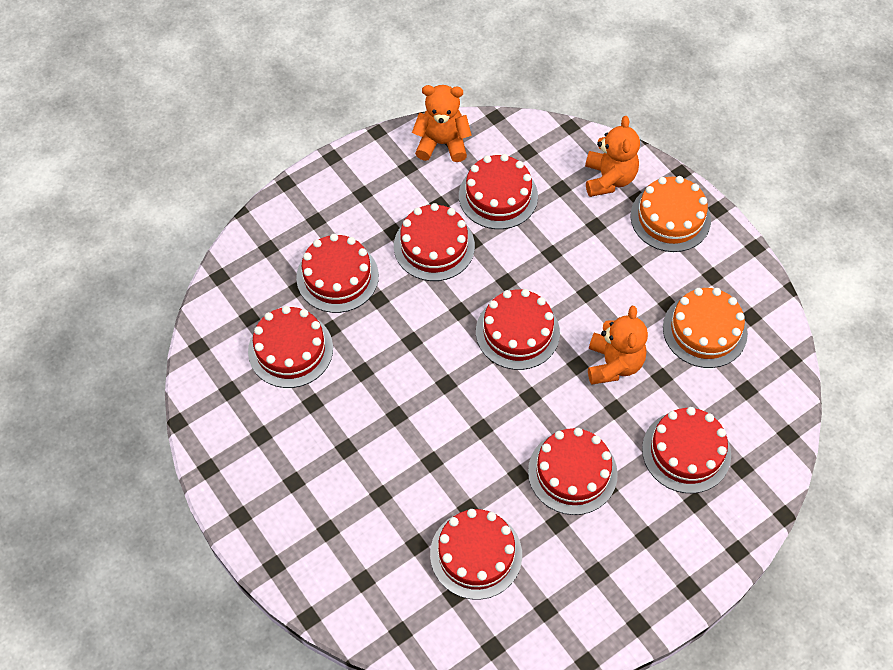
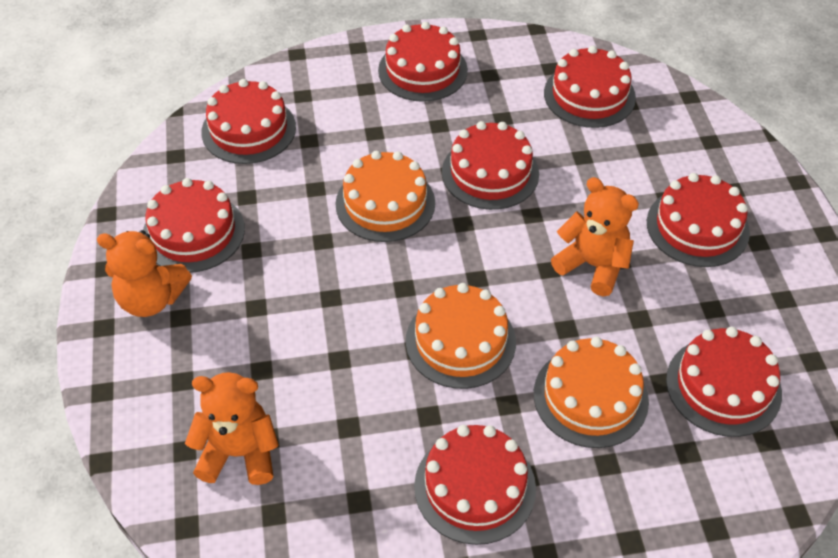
orange cake: [630,176,711,252] [663,288,748,368] = 2 -> [335,151,435,242] [406,283,516,389] [534,337,649,448] = 3

